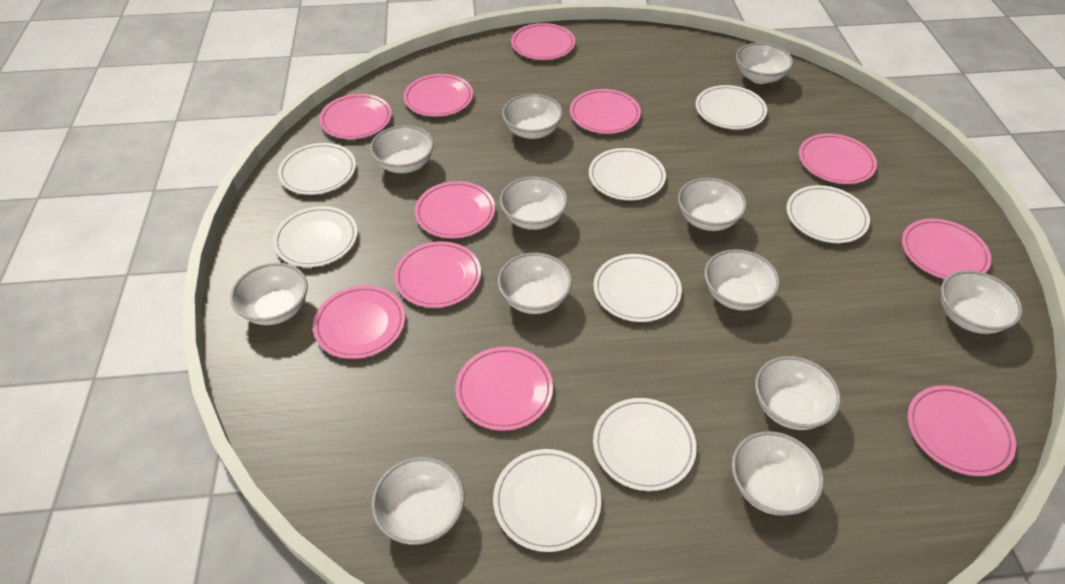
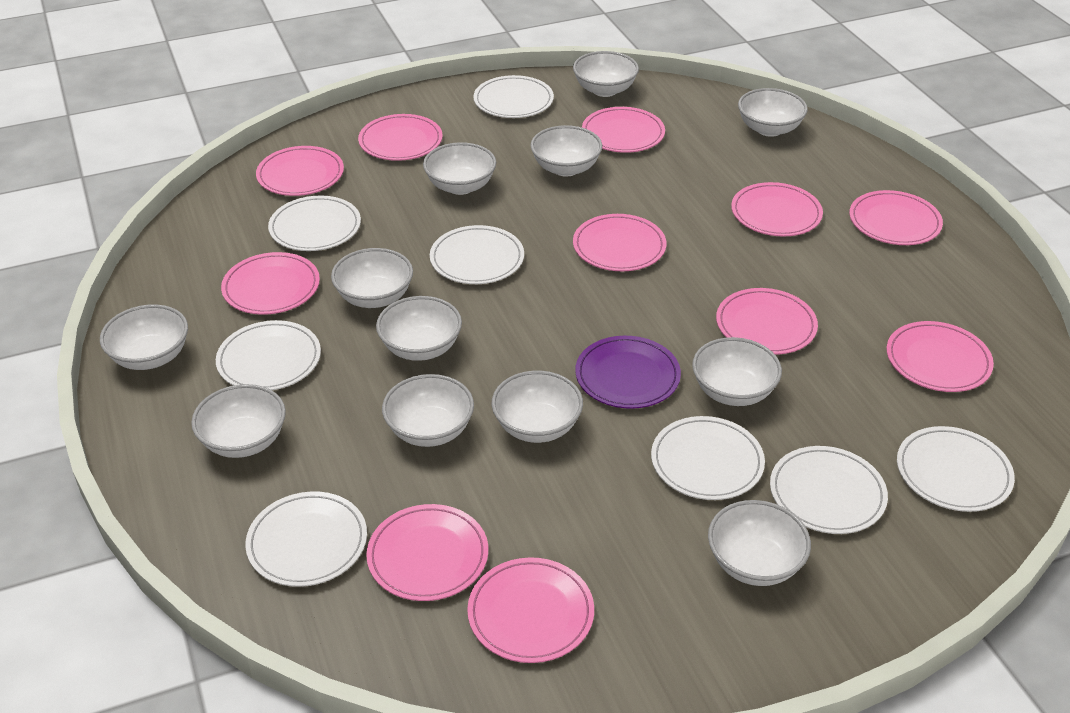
purple plate: none = 0 -> [575,336,681,409] = 1

